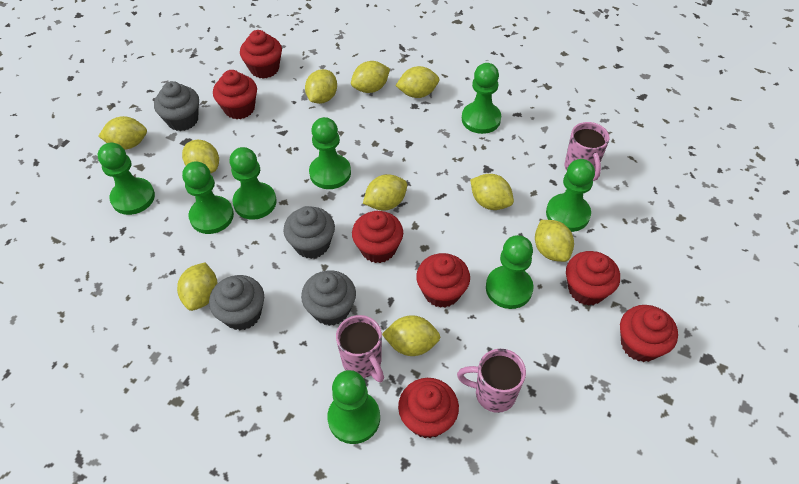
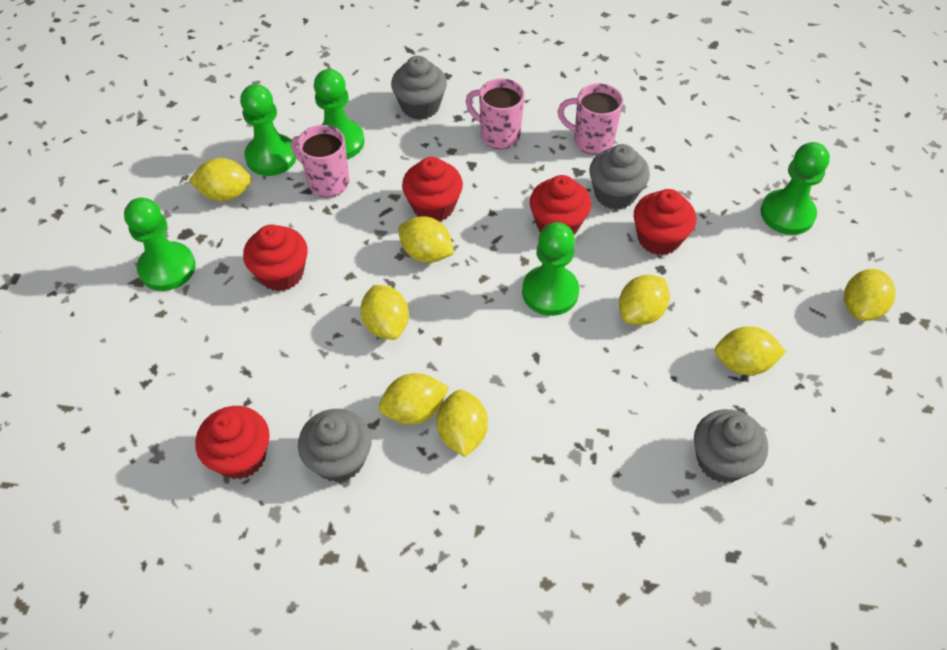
green pawn: [98,143,155,215] [182,161,234,234] [230,147,277,220] [309,117,351,189] [327,370,380,444] [462,63,501,134] [486,235,534,309] [546,159,595,232] = 8 -> [124,198,196,291] [240,84,297,176] [314,69,365,159] [522,222,579,316] [761,142,830,235] = 5
red cupcake: [213,70,257,119] [240,30,282,79] [352,211,403,263] [398,378,459,439] [416,253,470,308] [566,251,620,305] [620,305,678,362] = 7 -> [195,406,270,479] [243,224,308,291] [402,157,463,221] [530,175,591,235] [634,189,696,255] = 5
yellow lemon: [99,116,147,150] [177,263,218,311] [182,140,219,173] [305,69,337,104] [351,61,390,93] [363,174,407,211] [382,315,440,356] [396,66,439,98] [470,174,514,210] [535,220,574,262] = 10 -> [189,158,252,202] [360,285,409,340] [379,373,449,425] [398,216,454,263] [437,390,488,457] [619,275,670,325] [715,326,786,375] [844,269,896,321] = 8

